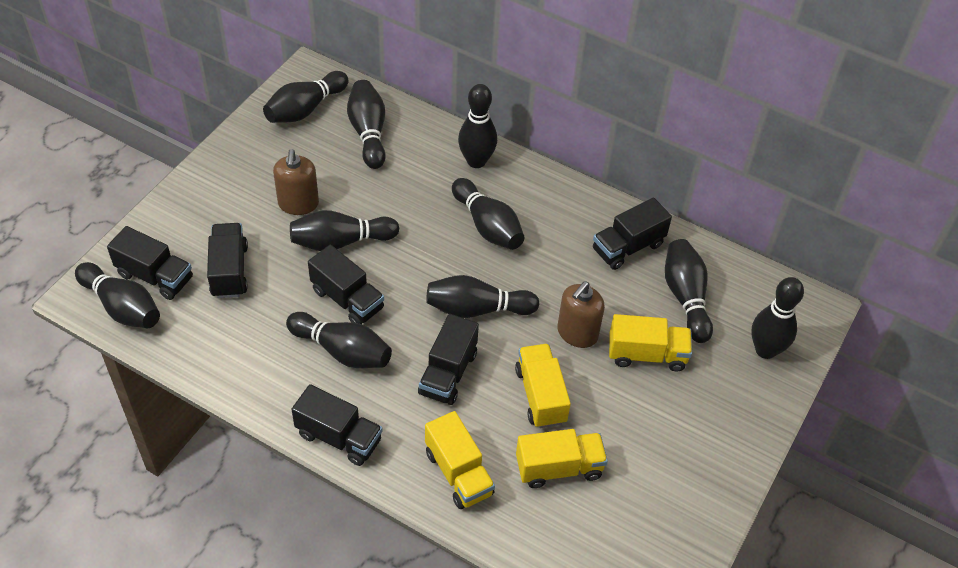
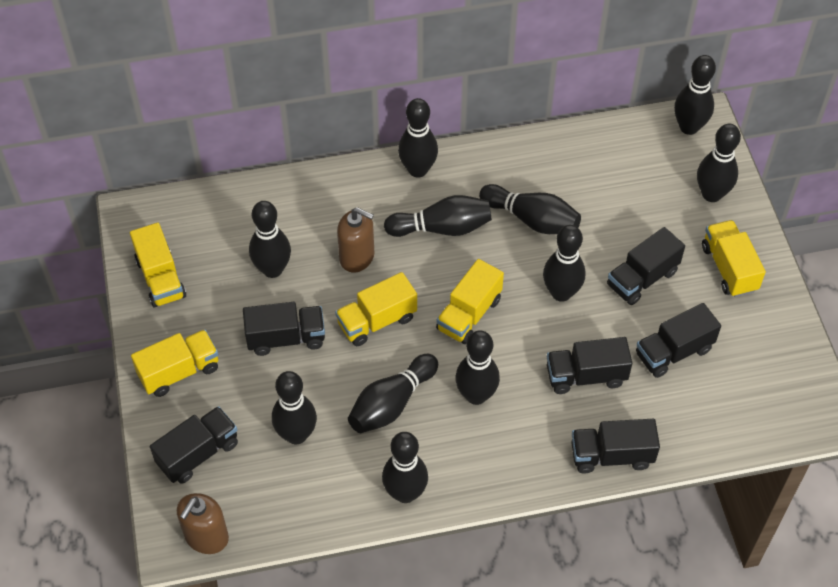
black bowling pin: [75,262,160,328] [263,71,348,123] [286,312,392,368] [290,210,399,251] [347,80,386,169] [426,275,539,318] [452,178,524,250] [458,84,497,168] [665,239,713,343] [752,277,804,359] = 10 -> [249,201,291,278] [272,371,317,444] [348,354,438,433] [382,432,428,503] [384,195,492,237] [398,98,438,178] [455,330,500,405] [479,184,581,234] [543,225,585,302] [674,55,716,135] [697,123,741,202] = 11
yellow truck: [425,411,495,509] [515,344,571,428] [516,429,608,488] [609,314,692,371] = 4 -> [130,223,186,307] [131,330,219,397] [335,272,417,346] [436,259,504,344] [702,220,766,297] = 5

